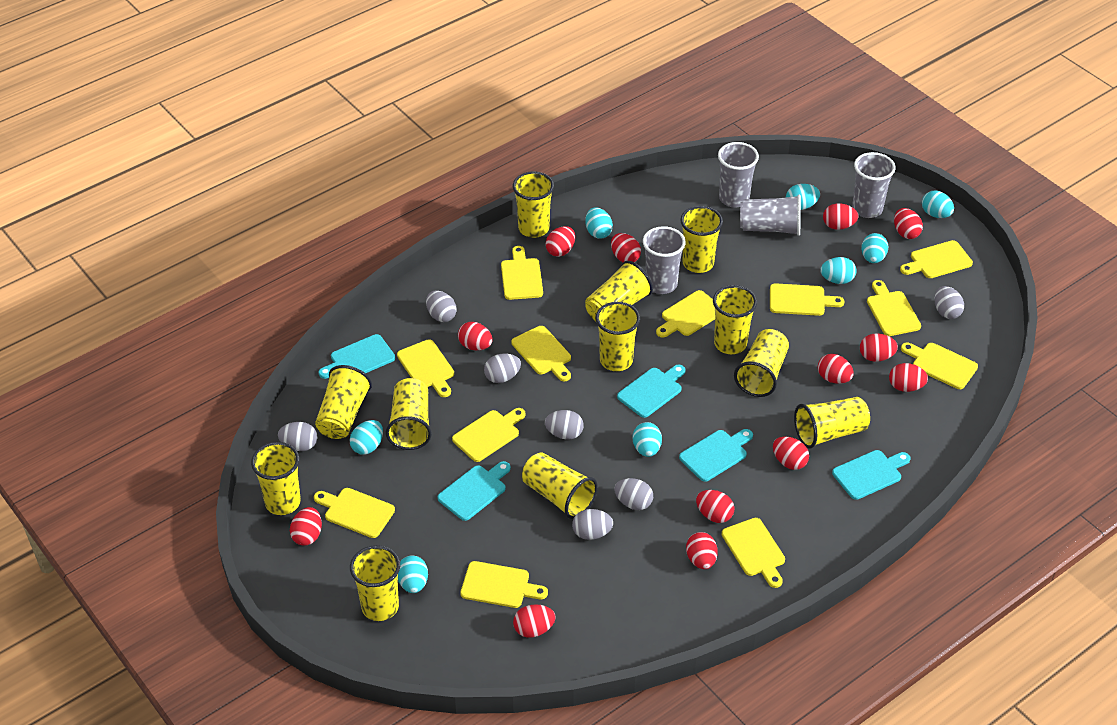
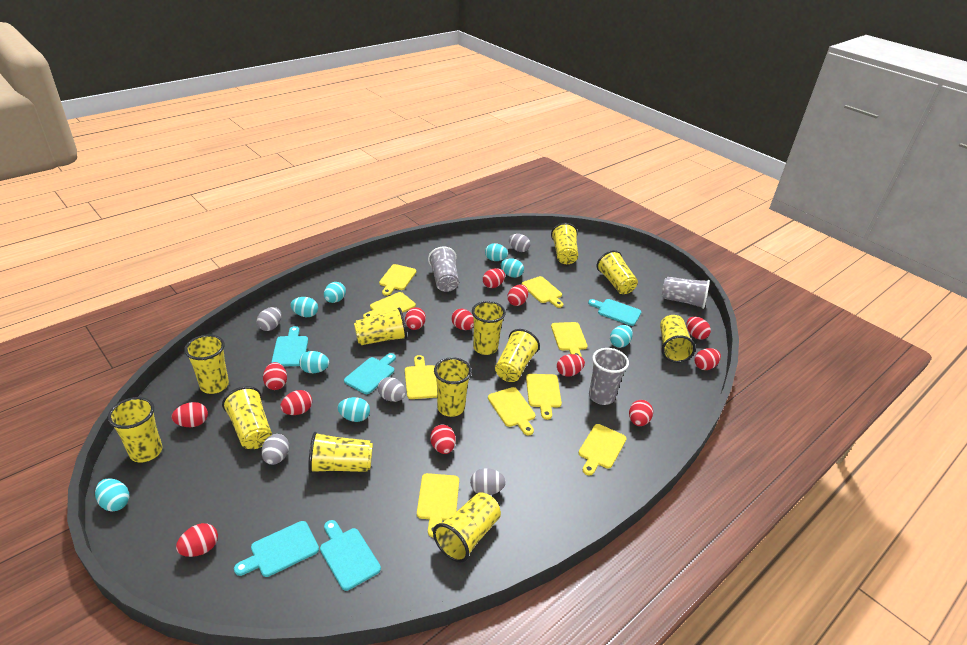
grey cup: [643,226,686,294] [718,142,759,208] [740,195,801,236] [852,152,896,218] = 4 -> [428,246,459,292] [589,348,629,405] [662,277,710,309] = 3
grey egg: [278,422,317,451] [426,290,457,322] [484,354,521,383] [545,410,584,440] [572,509,613,540] [614,478,653,510] [934,286,964,319] = 7 -> [256,307,281,331] [261,434,289,465] [378,377,406,402] [470,468,506,495] [509,234,530,252] = 5
yellow cutting board: [314,488,395,538] [397,339,454,397] [452,408,526,462] [460,561,548,608] [501,246,543,300] [511,326,571,381] [656,290,715,338] [721,518,785,588] [770,283,845,316] [867,280,921,336] [900,240,973,278] [901,343,978,389] = 12 -> [363,292,416,318] [379,264,416,296] [405,355,437,399] [417,473,459,538] [488,387,535,435] [521,276,563,308] [526,374,562,420] [551,322,587,357] [579,424,627,475] = 9

